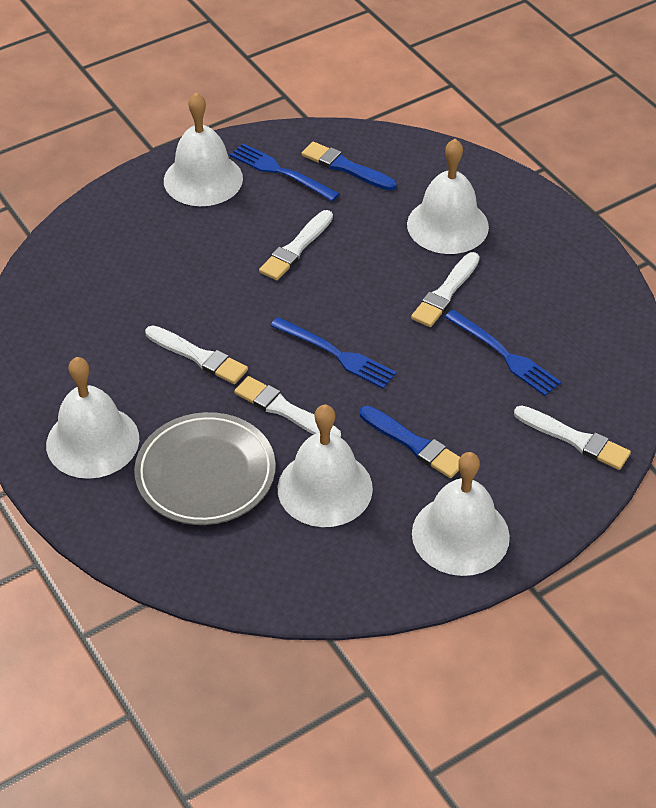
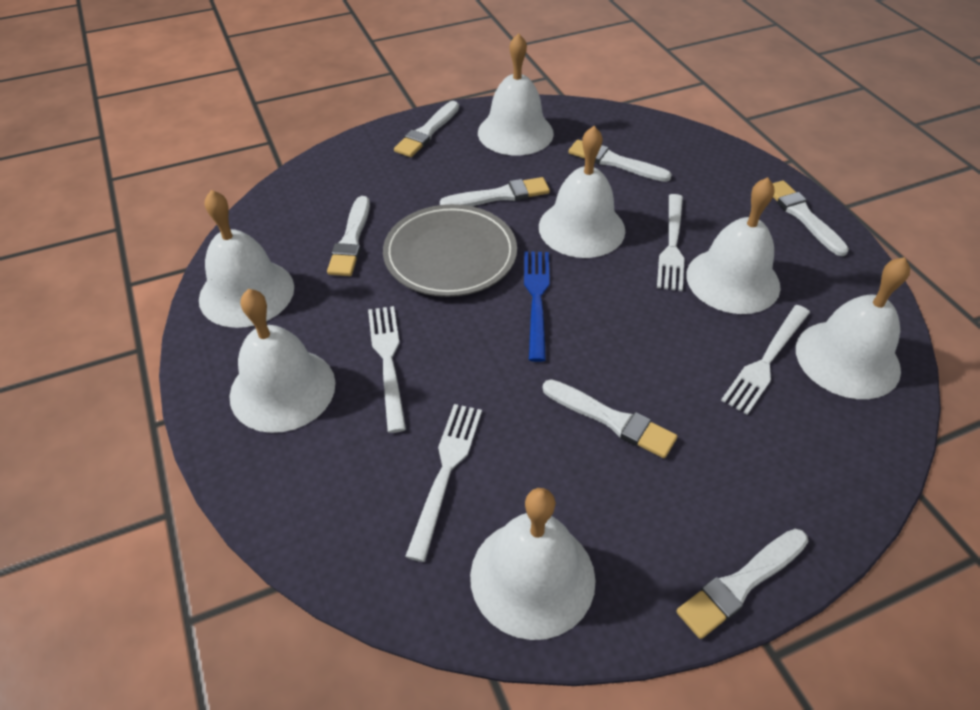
blue brush: [302,142,396,191] [360,405,460,478] = 2 -> none = 0
blue fork: [230,143,339,201] [270,317,397,389] [445,309,561,396] = 3 -> [524,251,550,362] = 1
white bell: [46,357,139,479] [164,93,243,206] [278,405,373,527] [407,139,489,254] [412,452,510,576] = 5 -> [199,190,294,328] [229,289,336,433] [470,488,596,640] [478,33,554,155] [539,126,625,258] [686,177,781,314] [796,257,910,399] = 7
white brush: [145,325,248,384] [234,376,341,437] [259,210,333,280] [411,252,480,327] [514,405,631,470] = 5 -> [327,196,370,276] [394,101,459,157] [440,177,550,206] [543,379,677,458] [568,140,672,182] [676,529,809,639] [772,180,849,256] = 7
white fork: none = 0 -> [368,306,406,433] [405,404,482,562] [657,194,685,291] [721,305,810,415] = 4

